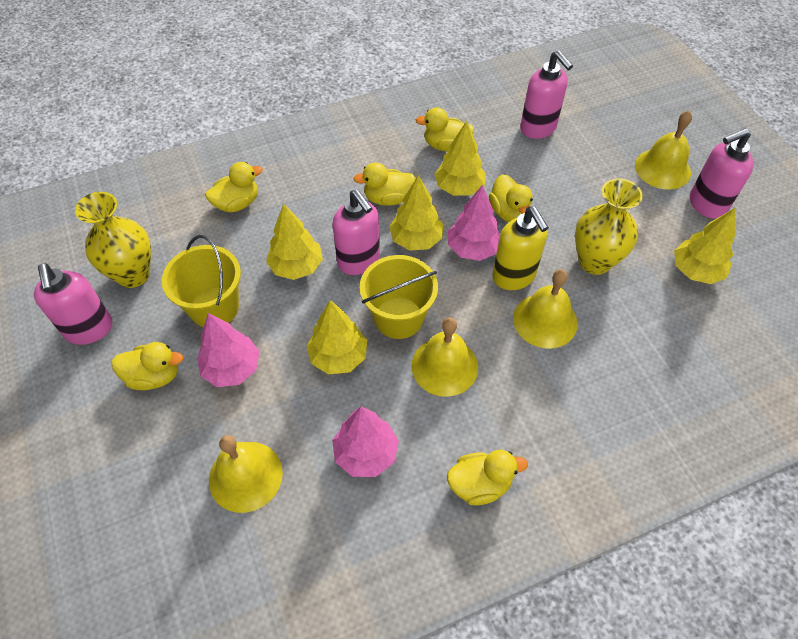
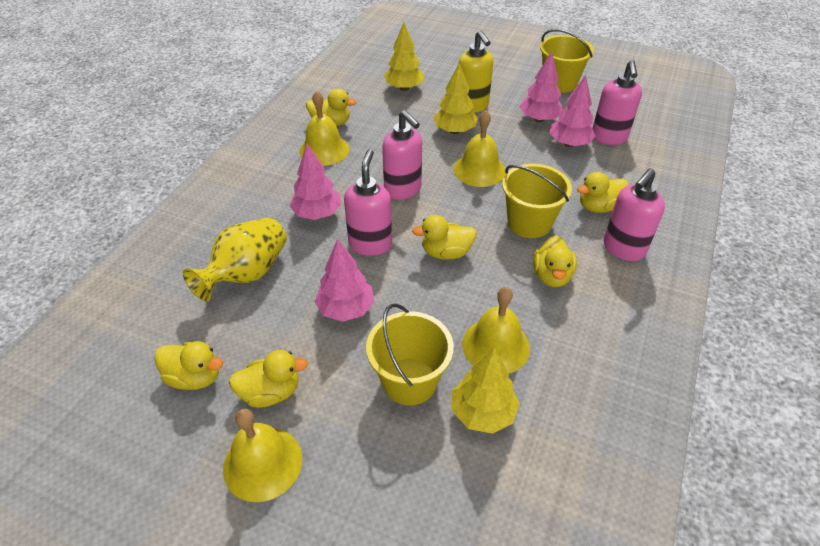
pink tree: [197,313,260,387] [332,407,399,477] [448,185,500,261] = 3 -> [290,144,341,220] [315,239,374,322] [519,52,562,122] [549,75,595,147] = 4
yellow bucket: [162,235,241,327] [360,255,438,339] = 2 -> [366,304,454,405] [502,164,572,238] [540,29,594,93] = 3
yellow tree: [266,204,323,280] [307,300,367,374] [389,175,443,251] [435,121,486,196] [674,208,735,284] = 5 -> [384,23,425,91] [433,63,478,134] [452,347,520,434] = 3
yellow vase: [75,192,151,288] [575,178,643,275] = 2 -> [183,218,287,302] = 1

